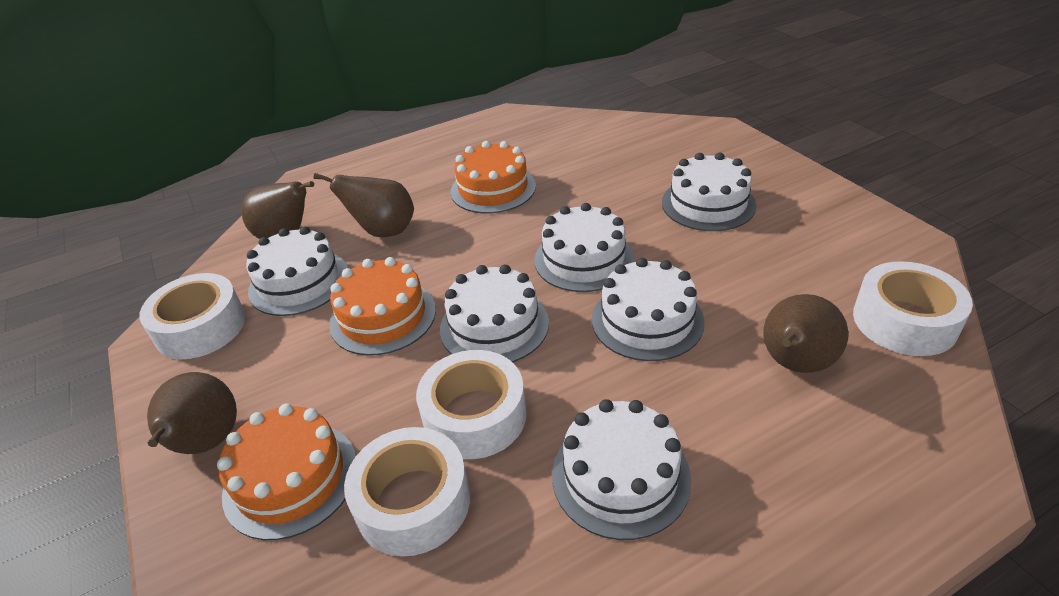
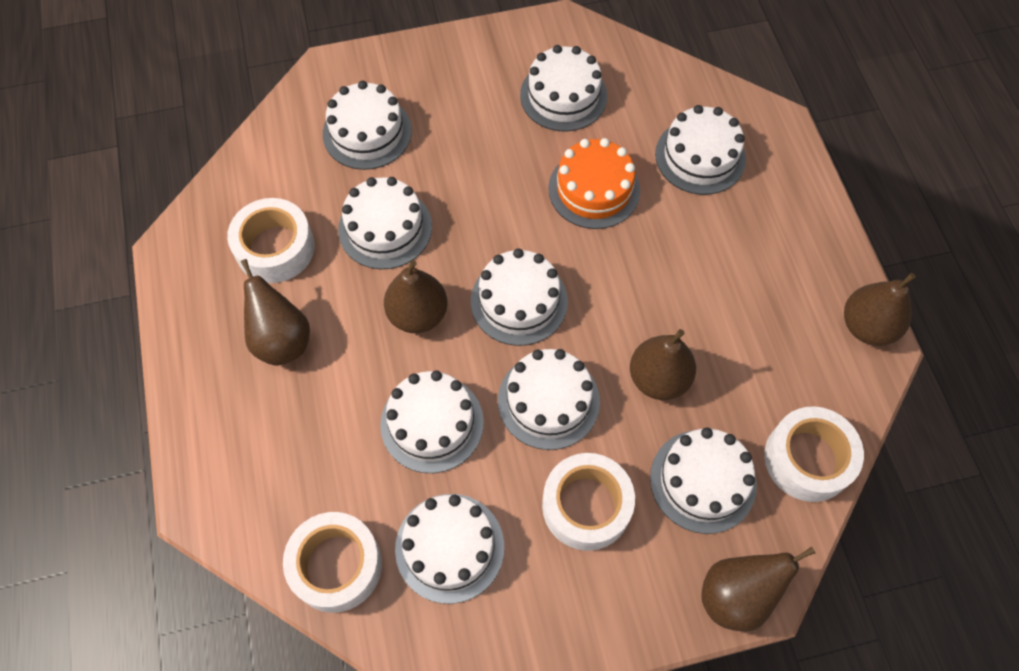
brown pear: [147,372,237,454] [241,181,314,239] [314,173,414,237] [763,294,848,373] = 4 -> [241,259,310,366] [384,260,448,333] [630,329,696,400] [702,547,815,632] [844,273,916,346] = 5
orange cake: [217,403,356,540] [329,257,436,356] [451,141,536,214] = 3 -> [548,138,640,229] = 1
white cake: [246,226,348,316] [440,265,549,362] [534,203,634,292] [552,399,691,540] [592,258,705,361] [662,153,756,231] = 6 -> [323,81,412,170] [338,177,432,269] [380,370,484,473] [395,494,504,604] [471,248,568,346] [498,349,600,450] [520,45,607,132] [650,427,757,534] [655,105,746,195] = 9

